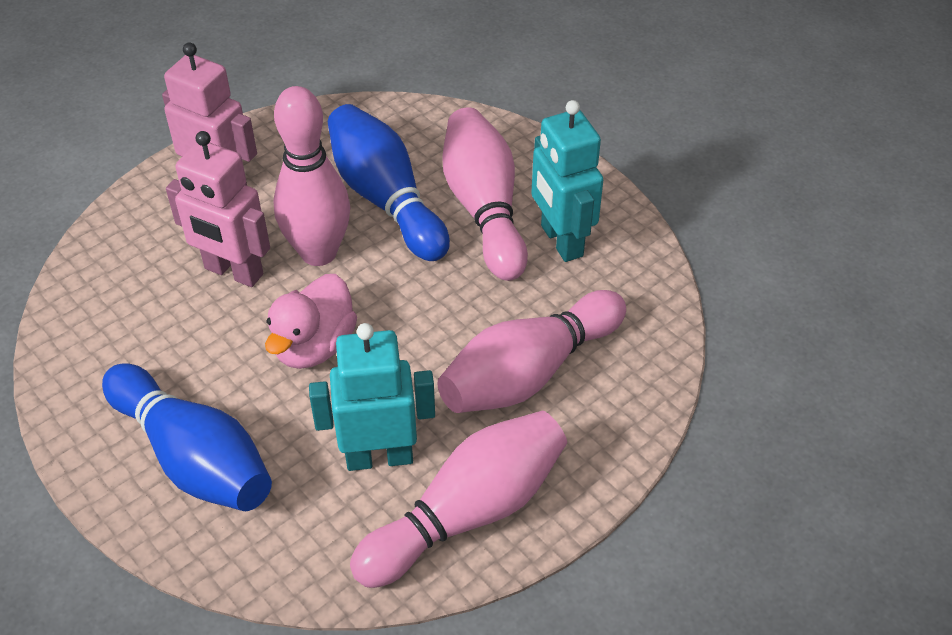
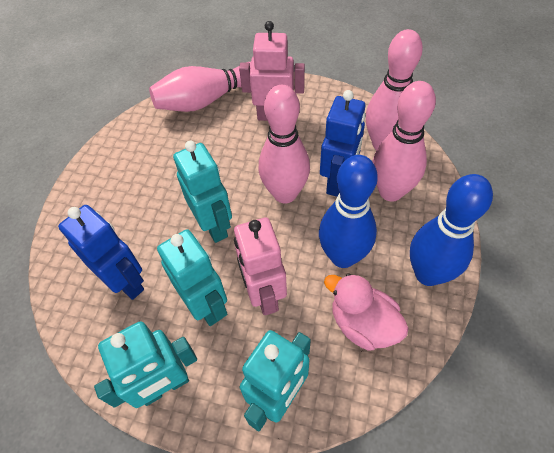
blue robot: none = 0 -> [58,205,144,300] [320,90,366,197] = 2
turquoise robot: [309,323,435,471] [531,100,603,262] = 2 -> [94,321,197,408] [157,229,227,326] [173,141,232,243] [240,330,311,431] = 4

